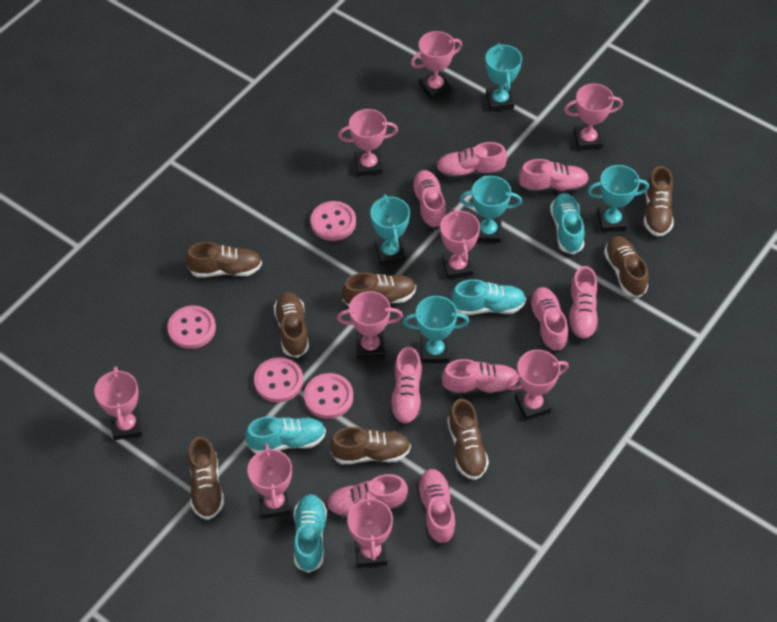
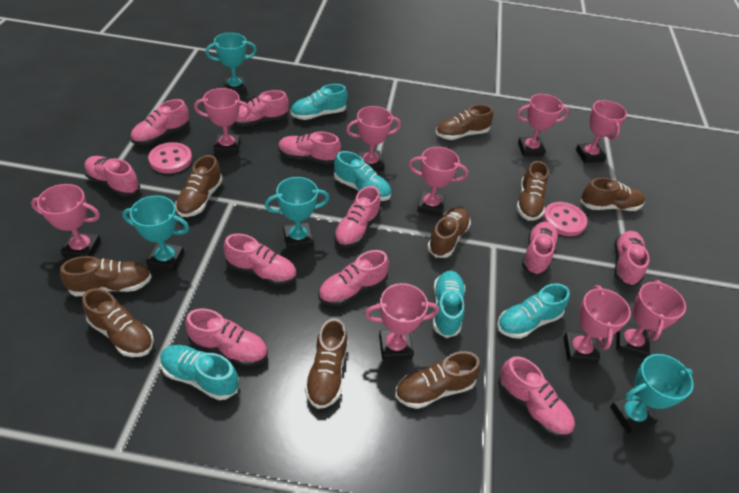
brown shoe: [186,242,262,277] [188,436,224,520] [274,292,309,358] [330,427,411,464] [342,272,416,307] [447,399,489,480] [604,236,649,298] [644,166,674,237] = 8 -> [60,256,152,297] [82,288,154,357] [175,155,223,217] [305,318,348,409] [395,351,480,409] [427,207,471,258] [436,105,493,140] [516,161,549,221] [580,178,645,211] = 9
pink button: [167,306,216,349] [254,357,303,403] [304,373,353,419] [311,201,356,241] = 4 -> [148,142,192,174] [543,202,587,236] = 2
pink shoe: [326,474,408,520] [390,347,422,426] [411,170,446,230] [416,469,456,545] [436,142,507,179] [442,359,519,396] [518,159,589,193] [528,287,569,353] [568,266,599,342] = 9 -> [84,156,140,197] [130,99,190,145] [185,308,268,366] [223,234,297,285] [233,90,289,127] [278,132,341,165] [318,250,389,306] [334,186,381,248] [498,356,575,438] [522,221,559,276] [614,231,650,287] = 11
turquoise shoe: [245,416,326,454] [293,494,327,573] [451,279,526,315] [550,193,585,254] = 4 -> [160,345,239,400] [290,84,348,120] [334,151,391,201] [433,271,465,338] [497,283,570,339] = 5
turquoise trophy: [370,194,410,265] [403,296,469,363] [460,176,522,243] [485,43,522,112] [587,165,649,232] = 5 -> [122,195,189,272] [206,33,257,94] [265,177,329,250] [610,354,694,434] = 4

